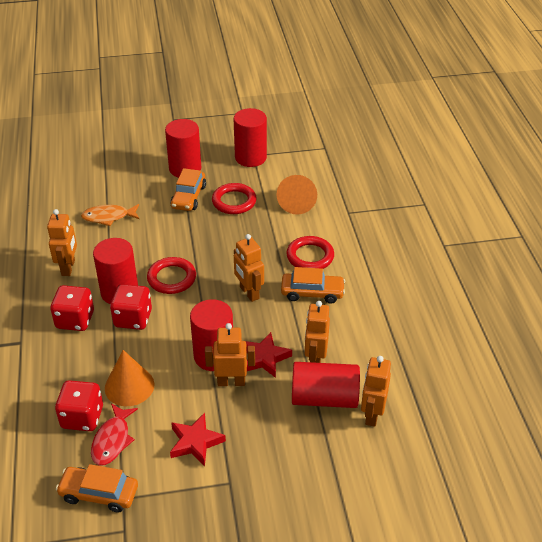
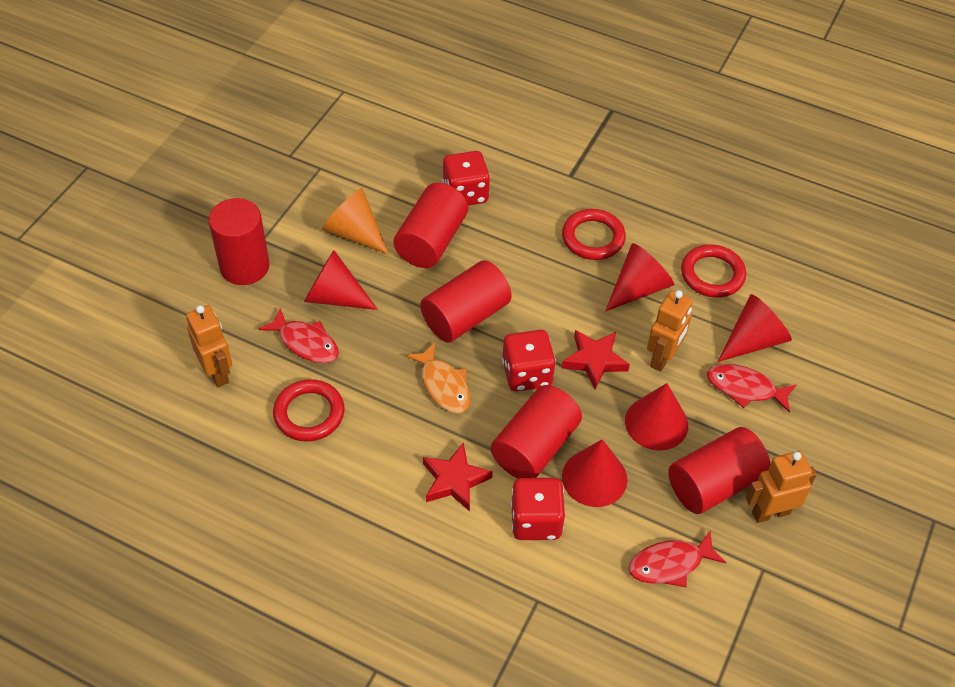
orange car: [56,464,138,513] [170,168,206,211] [281,267,345,304] = 3 -> none = 0
orange cone: [105,350,155,406] [277,175,317,214] = 2 -> [322,188,389,255] = 1
orange robot: [47,209,77,276] [205,323,255,386] [234,234,264,302] [305,301,330,363] [361,356,391,427] = 5 -> [186,305,232,387] [647,290,693,372] [746,451,817,523] = 3
red cone: none = 0 -> [304,250,378,310] [562,439,627,507] [605,243,674,311] [625,383,688,451] [718,294,792,362] = 5
red fish: [91,403,138,466] = 1 -> [258,308,339,363] [629,530,726,587] [707,364,796,413] = 3

